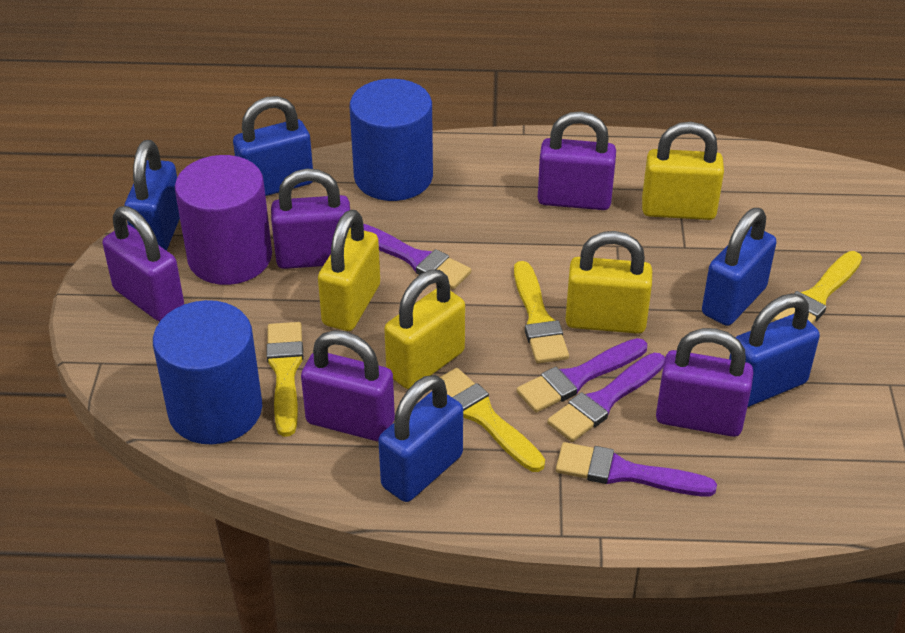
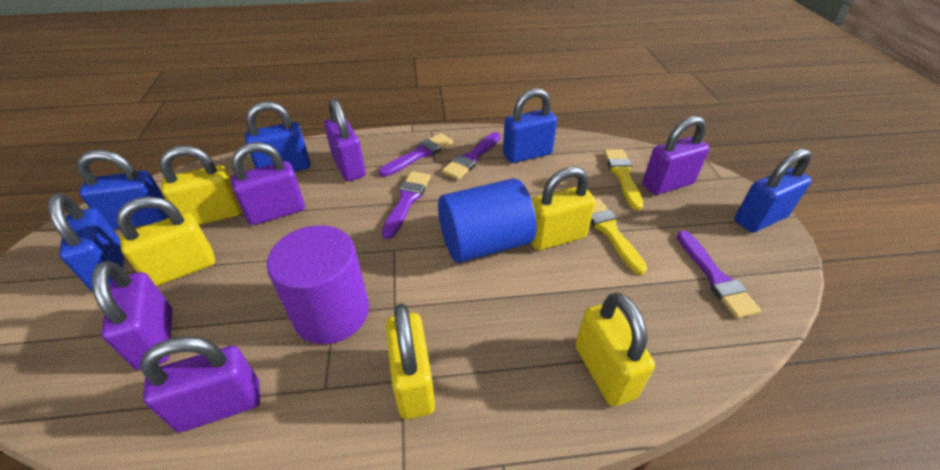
blue cylinder: [153,300,262,444] [350,79,433,201] = 2 -> [438,178,536,263] = 1
yellow brush: [267,322,303,437] [440,368,545,472] [514,261,569,363] [773,251,862,324] = 4 -> [590,198,647,275] [604,149,643,210] = 2
yellow padlock: [318,210,380,331] [384,270,465,389] [565,231,652,334] [642,122,724,220] = 4 -> [116,196,215,286] [159,146,242,225] [386,304,435,419] [531,167,596,250] [575,292,655,407] = 5

